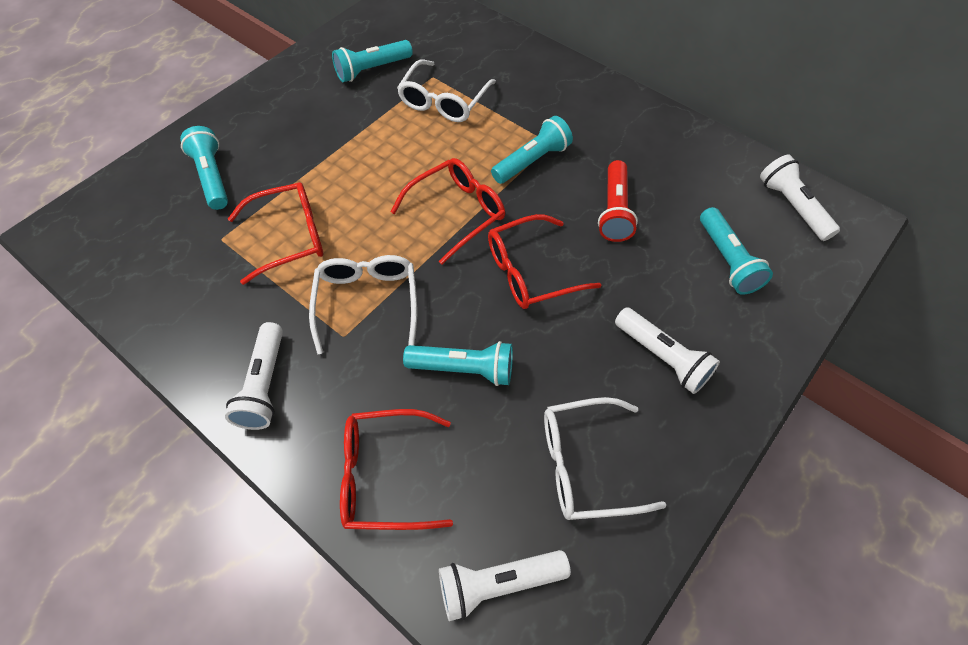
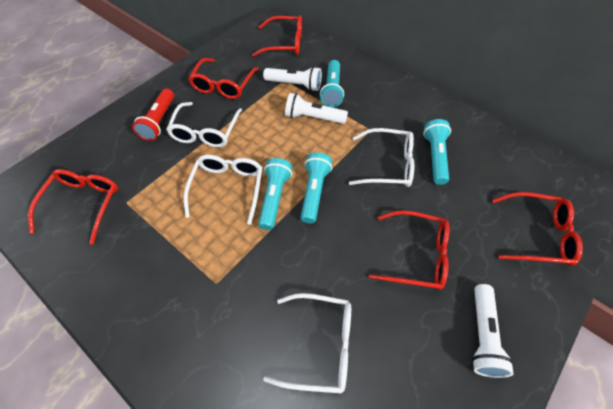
red glasses: [228,182,323,285] [340,409,453,530] [390,158,505,264] [488,214,601,309] = 4 -> [28,169,118,245] [188,58,259,99] [252,15,302,57] [369,210,450,290] [492,192,583,266] = 5
turquoise flashlight: [180,126,228,210] [332,40,413,82] [403,341,513,386] [491,116,573,184] [700,207,773,295] = 5 -> [258,158,292,230] [300,153,332,223] [320,60,344,107] [423,119,451,185] = 4
white flashlight: [225,322,283,430] [439,550,571,621] [615,307,720,394] [760,154,840,241] = 4 -> [263,67,322,91] [285,93,348,124] [471,284,514,378] = 3
white glasses: [309,255,417,354] [397,59,496,122] [544,397,667,520] = 3 -> [166,102,242,147] [184,155,262,225] [263,293,351,394] [349,128,414,187] = 4

